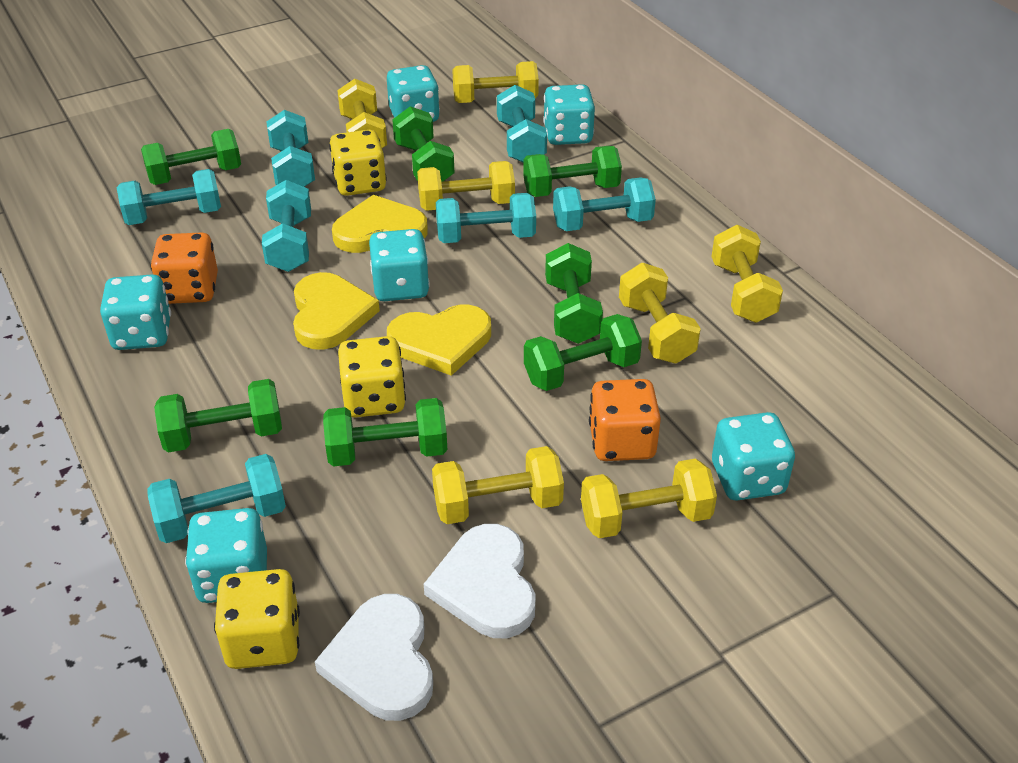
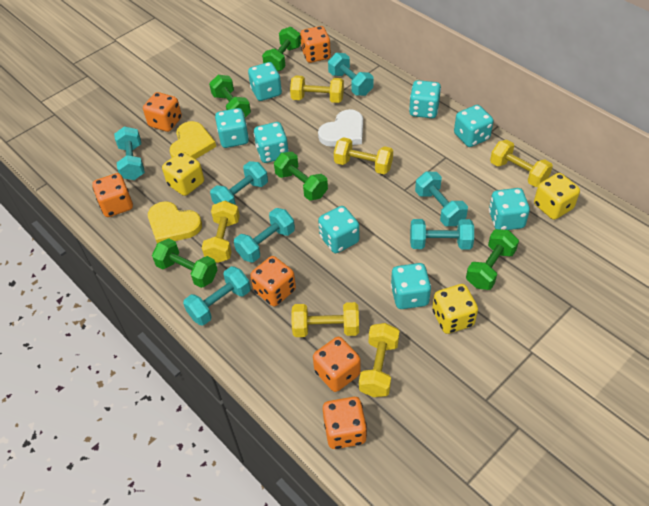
green dumbbell: [141,129,241,185] [154,379,282,453] [323,398,447,467] [392,106,454,182] [523,146,622,197] [524,314,642,391] [545,243,603,344] = 7 -> [152,238,218,288] [209,75,251,118] [262,27,301,71] [274,152,328,201] [466,229,519,290] = 5
orange dice: [151,232,218,304] [589,379,661,461] = 2 -> [92,173,133,217] [143,92,182,132] [250,256,296,307] [300,26,331,63] [313,337,361,392] [323,397,367,449] = 6
turquoise dice: [100,274,171,350] [185,508,267,603] [369,229,430,301] [387,65,440,122] [543,84,595,145] [712,412,795,500] = 6 -> [215,108,249,148] [248,62,282,101] [254,122,289,163] [318,206,359,253] [391,263,431,309] [409,80,441,118] [454,105,494,147] [489,188,530,230] = 8
white heart: [315,594,433,721] [424,524,536,638] = 2 -> [318,109,363,147] = 1
yellow dumbbell: [337,79,387,148] [417,161,515,211] [432,446,564,524] [452,61,539,103] [581,459,717,538] [619,263,701,364] [711,225,783,323] = 7 -> [202,201,240,263] [290,76,344,103] [291,302,359,337] [334,137,393,174] [359,323,399,397] [490,140,553,187] = 6
yellow heart: [293,272,380,350] [332,195,428,253] [387,305,491,376] = 3 -> [148,201,202,243] [170,121,216,159] = 2

